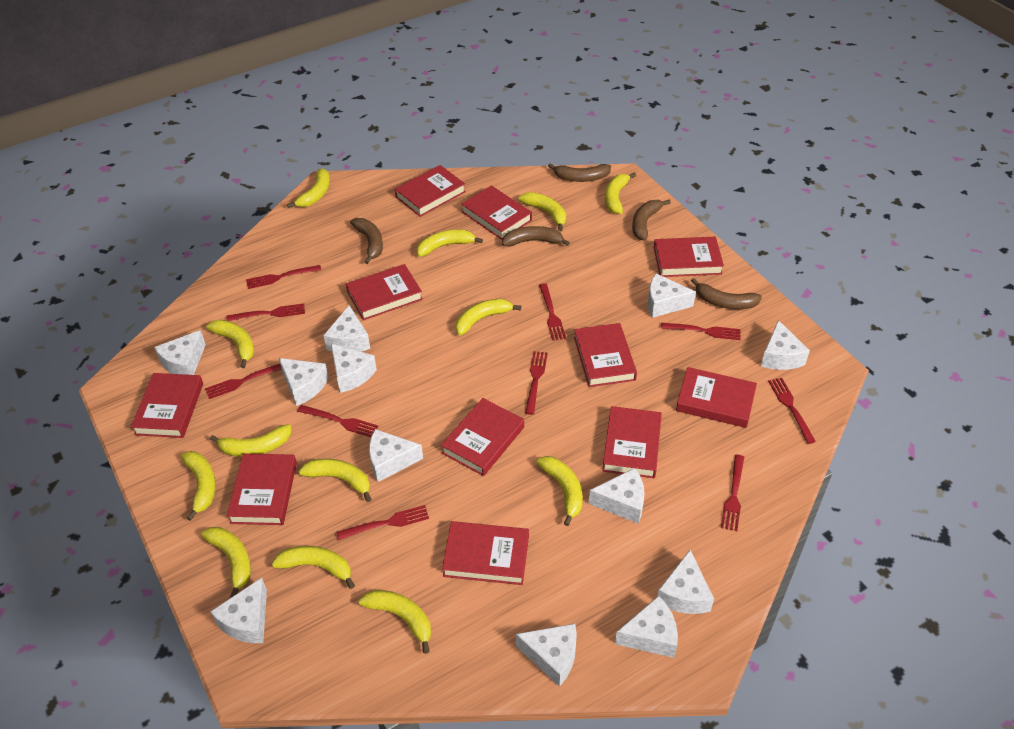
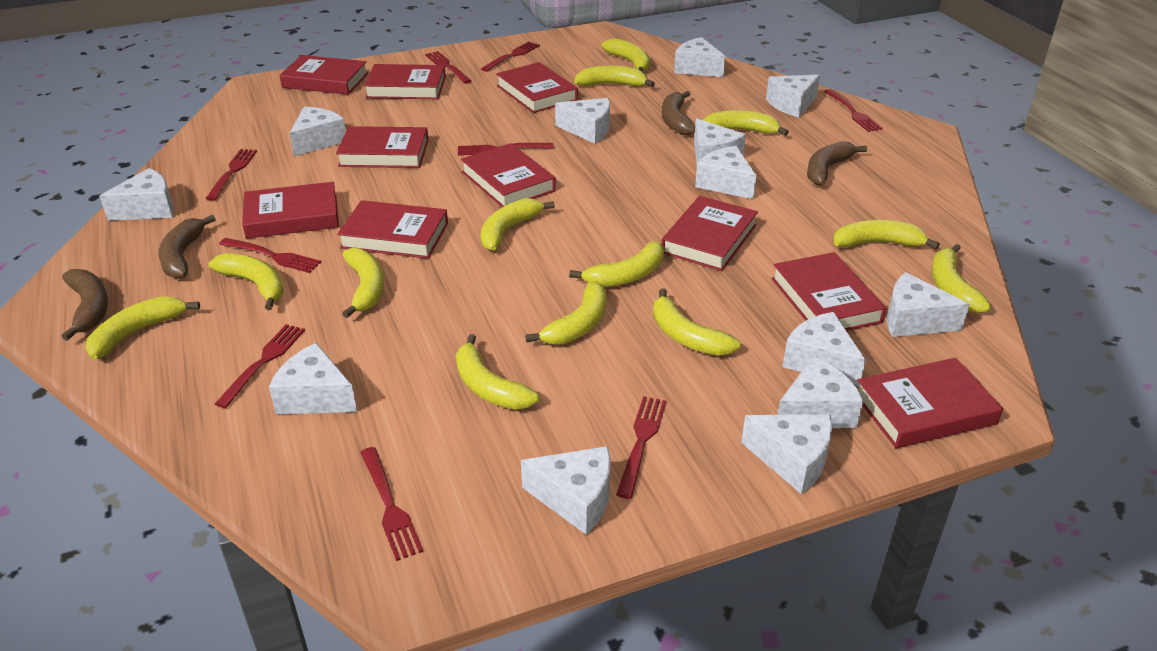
brown banana: [350,218,383,264] [502,226,570,247] [548,163,611,182] [632,200,671,240] [691,278,762,309] = 5 -> [61,269,108,341] [158,215,215,279] [662,91,695,135] [807,141,867,185] = 4
red book: [131,373,203,438] [227,453,297,525] [346,264,423,320] [395,165,466,217] [441,398,524,476] [442,521,529,585] [461,186,532,240] [574,323,637,387] [602,406,662,478] [654,237,724,277] [676,367,757,428] = 11 -> [242,182,339,239] [279,55,368,95] [336,126,429,168] [337,200,448,259] [364,64,446,99] [461,143,556,207] [496,62,578,113] [662,196,758,271] [771,252,886,331] [857,358,1003,448] = 10
red fork: [205,364,282,399] [226,303,305,321] [246,265,321,289] [297,405,379,437] [336,505,429,540] [525,351,548,415] [539,283,566,341] [661,323,741,340] [721,455,744,531] [768,378,816,444] = 10 -> [205,149,257,201] [215,324,305,408] [219,238,321,273] [360,447,423,561] [425,51,471,84] [458,143,554,156] [481,42,540,72] [616,396,667,499] [824,89,883,132] = 9
white cheese: [154,330,206,375] [210,577,267,643] [279,358,329,406] [323,305,370,352] [331,343,377,393] [369,429,423,482] [516,624,577,687] [588,468,644,524] [615,596,678,658] [648,273,696,318] [657,550,714,614] [761,320,810,370] = 12 -> [99,168,174,221] [269,343,357,414] [290,107,346,156] [521,446,611,535] [555,98,610,144] [674,37,725,77] [694,119,746,163] [695,146,756,199] [741,414,832,494] [766,75,820,117] [777,356,863,428] [782,312,866,387] [887,272,970,337] = 13

